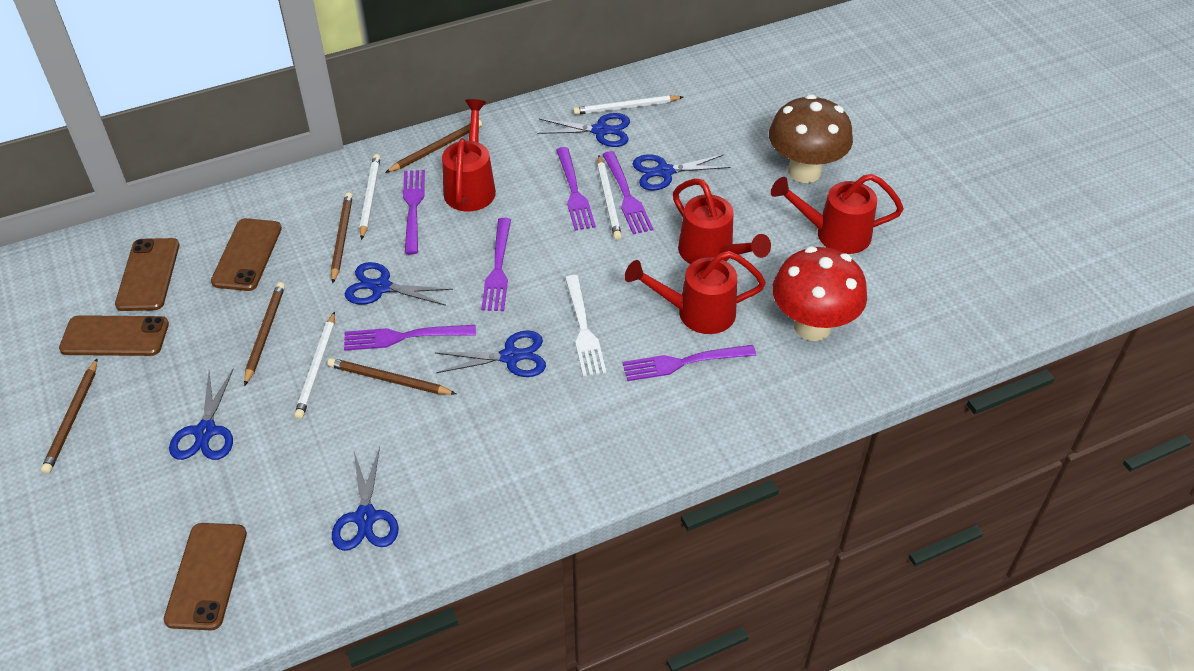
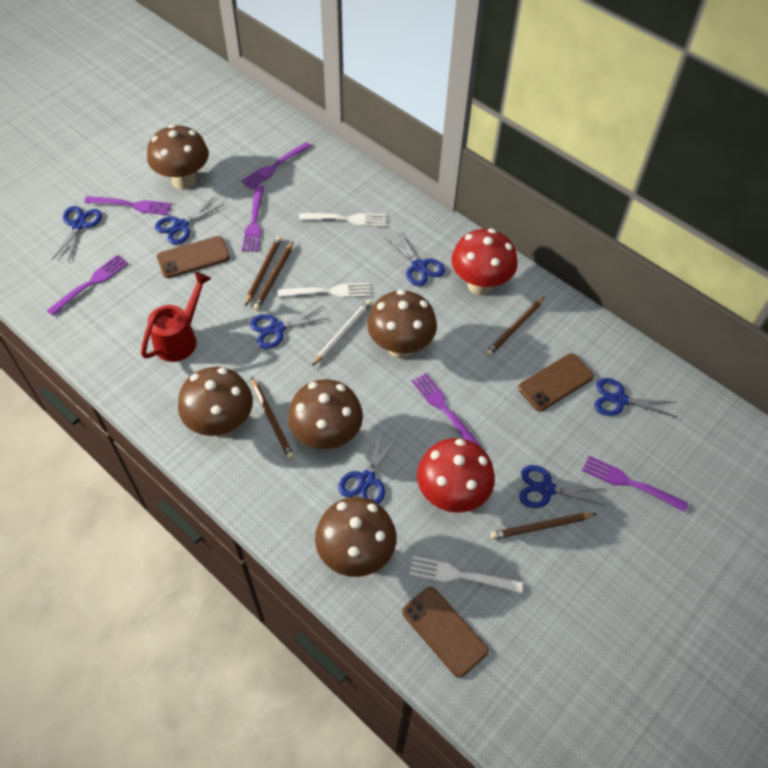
blue scissors: [169,369,233,460] [332,447,398,551] [344,262,453,306] [436,330,546,377] [537,113,630,147] [633,154,731,191] = 6 -> [52,206,102,263] [155,196,225,244] [250,306,329,349] [338,429,398,504] [384,231,445,286] [519,465,607,508] [594,378,677,417] = 7
brown mushroom: [769,95,853,183] = 1 -> [147,124,209,190] [178,367,253,437] [288,379,363,450] [315,497,397,577] [367,290,437,358] = 5
brown phone: [59,315,169,356] [115,238,179,311] [164,523,247,630] [211,218,282,291] = 4 -> [157,236,230,278] [402,587,488,678] [518,353,594,411] = 3
red mushroom: [773,246,867,341] = 1 -> [417,438,495,513] [452,229,518,295] = 2
red watering can: [442,99,496,211] [625,251,766,334] [673,178,771,264] [771,174,904,254] = 4 -> [141,272,211,362] = 1
white fork: [565,275,606,376] = 1 -> [278,283,370,298] [299,213,386,227] [409,556,523,594] = 3
white pencil: [294,311,335,419] [360,154,381,240] [573,95,683,115] [597,155,622,240] = 4 -> [312,300,372,366] = 1

